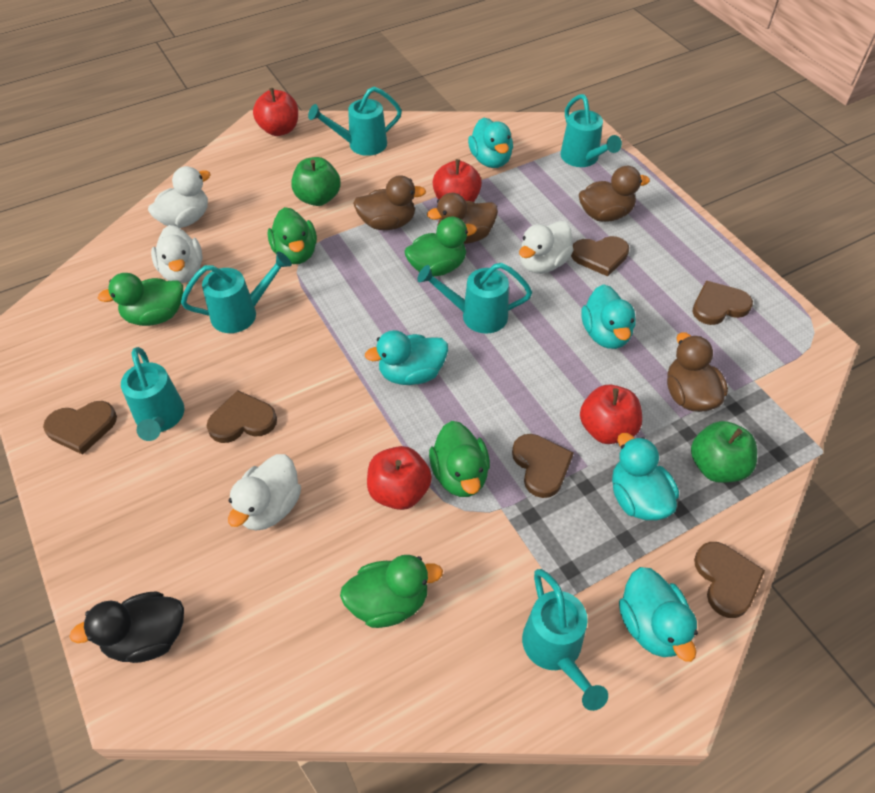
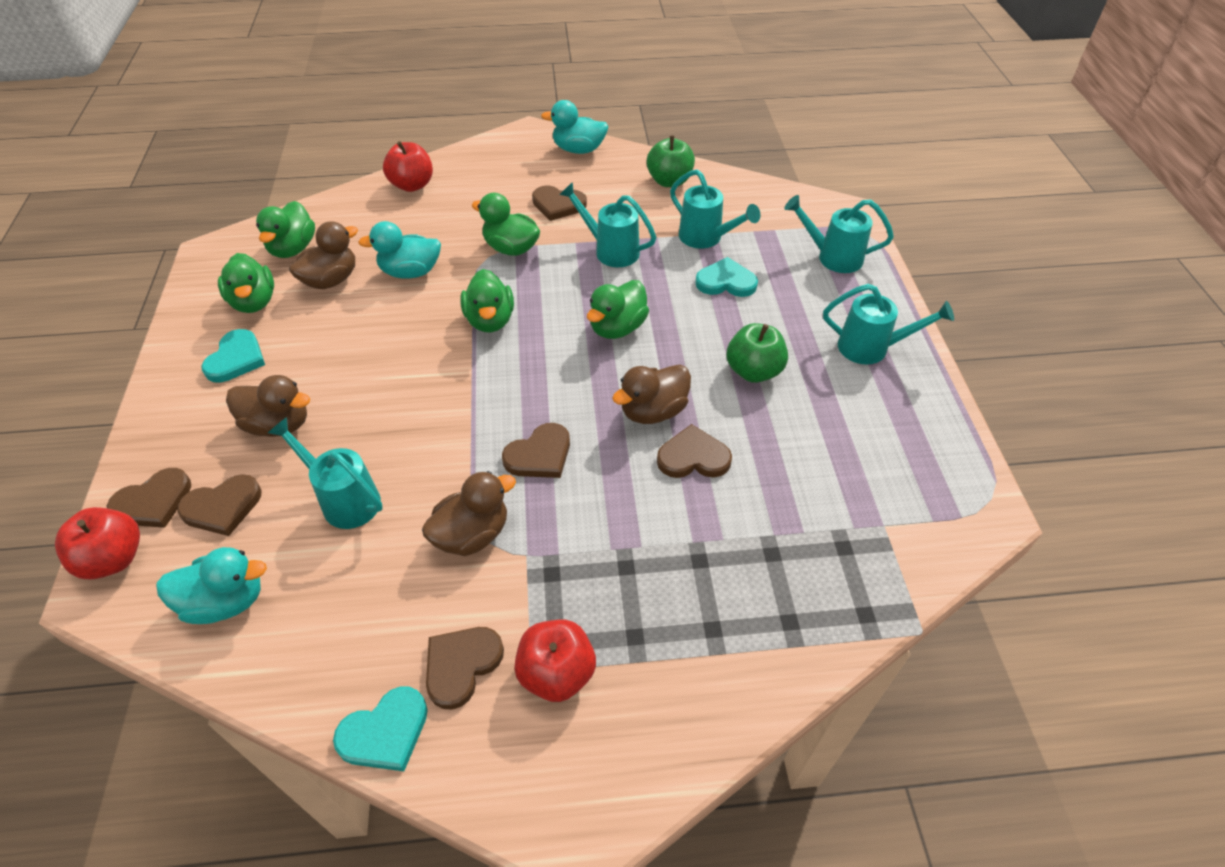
black duck: [69,591,184,663] = 1 -> none = 0
red apple: [253,88,298,136] [367,446,432,510] [433,159,482,202] [580,385,642,444] = 4 -> [55,507,140,579] [383,141,433,192] [514,620,596,702] = 3
turquoise duck: [365,330,448,385] [468,117,513,168] [581,284,635,349] [612,433,679,520] [619,567,698,662] = 5 -> [156,547,267,624] [358,221,441,278] [541,100,609,154] = 3
turquoise heart: none = 0 -> [201,329,265,383] [333,686,428,771] [695,257,758,297] = 3
turquoise watering can: [121,347,184,441] [181,251,292,333] [308,87,402,156] [417,263,532,334] [522,569,608,711] [560,94,622,167] = 6 -> [268,417,383,529] [559,182,657,267] [670,169,760,249] [784,195,894,273] [823,284,954,364] = 5
white duck: [148,166,211,228] [151,225,203,283] [228,454,301,531] [519,221,574,274] = 4 -> none = 0

